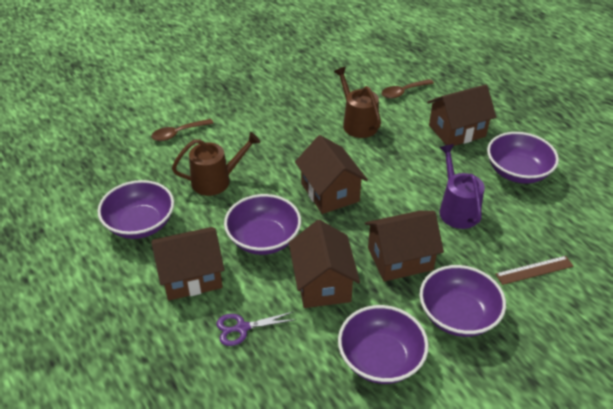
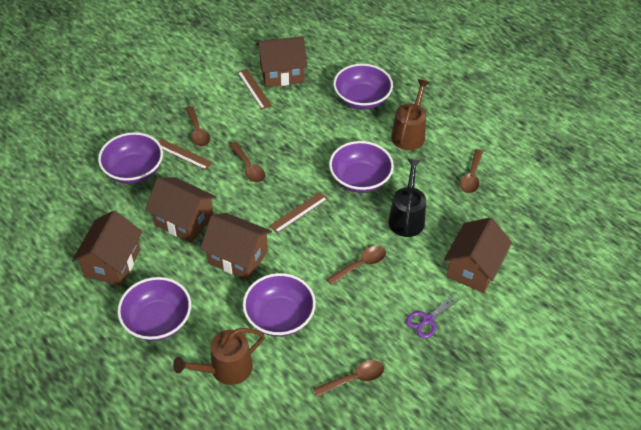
black watering can: none = 0 -> [388,159,426,237] = 1
brown ruler: [495,256,574,285] = 1 -> [158,139,213,170] [238,69,272,109] [269,192,328,233] = 3
brown spoon: [151,119,214,141] [382,79,434,99] = 2 -> [186,106,210,147] [229,142,265,183] [313,360,384,397] [327,246,386,285] [460,149,483,193] = 5
purple watering can: [439,144,485,229] = 1 -> none = 0

